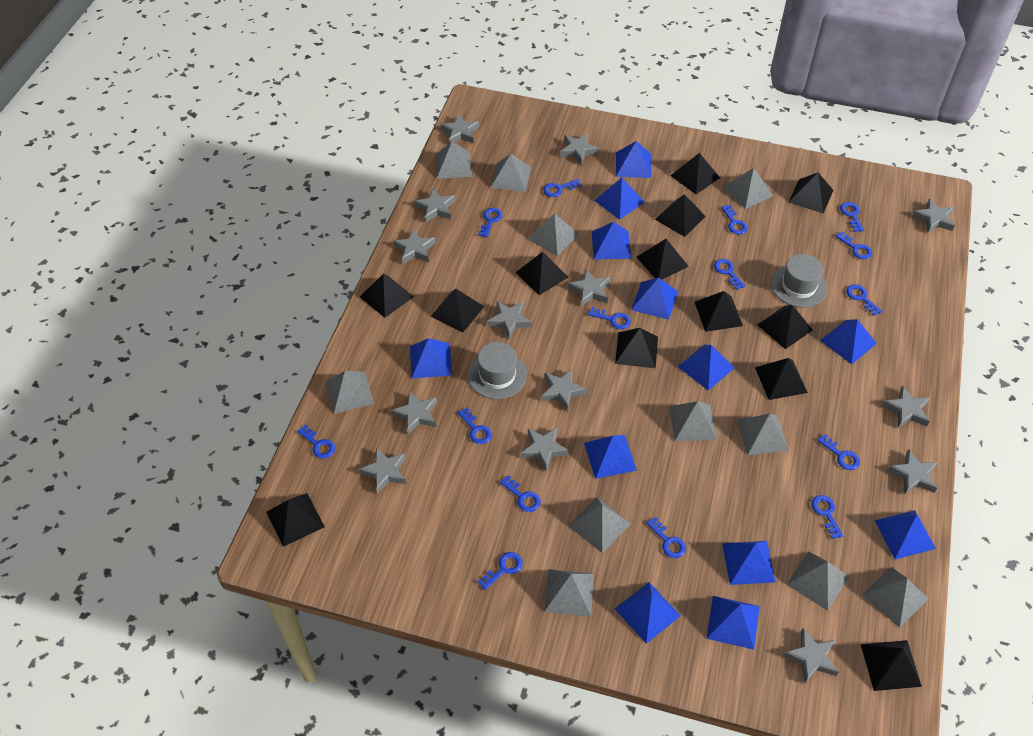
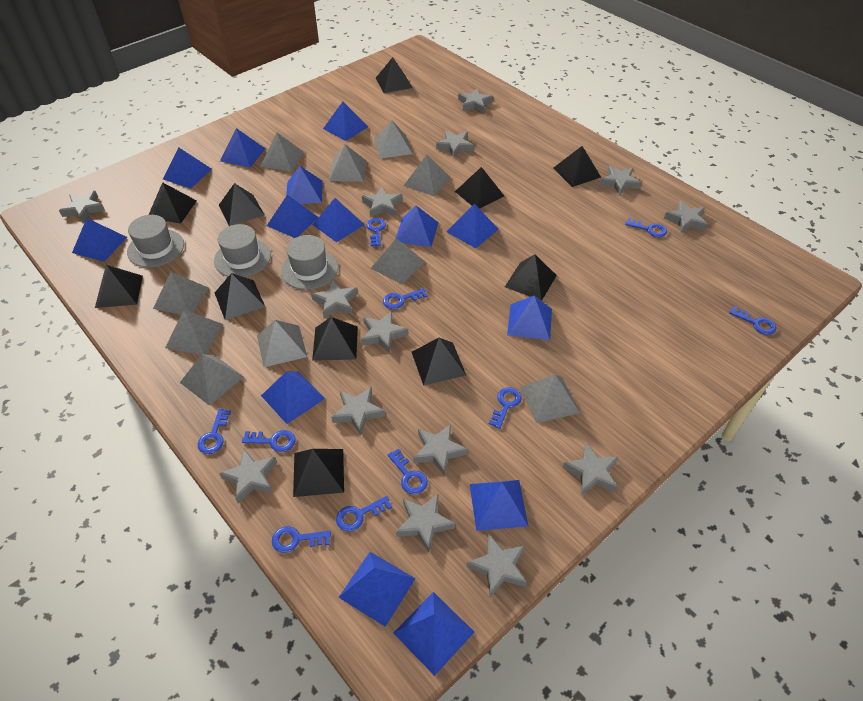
black pyramid: [266,493,325,547] [360,274,414,318] [430,289,484,332] [515,252,568,295] [615,328,658,368] [637,239,689,280] [655,194,706,237] [670,153,720,194] [695,291,743,332] [755,358,808,400] [757,305,813,349] [789,173,833,213] [861,640,922,691] = 13 -> [95,265,143,308] [149,182,197,224] [215,273,265,320] [219,183,264,226] [293,449,344,497] [312,317,358,361] [376,57,412,93] [412,338,466,386] [455,167,504,209] [505,254,557,301] [554,146,601,187] = 11
blue key: [297,424,335,459] [458,408,492,444] [477,552,523,590] [478,208,503,238] [500,475,541,512] [543,179,582,197] [588,307,631,329] [646,517,686,558] [714,259,746,290] [721,205,748,235] [811,495,843,539] [817,434,860,470] [835,231,872,259] [840,202,864,232] [846,284,882,316] = 15 -> [198,409,231,454] [242,430,295,452] [272,526,331,553] [336,496,392,531] [366,218,386,246] [383,288,428,309] [388,449,428,494] [489,387,522,429] [625,218,667,237] [729,306,777,335] = 10
blue pyramid: [410,338,452,378] [584,435,637,479] [592,222,631,259] [594,178,644,220] [615,582,681,644] [616,141,651,178] [631,278,678,320] [678,345,734,390] [706,596,760,650] [722,541,776,585] [820,319,877,365] [875,510,936,559] = 12 -> [72,218,127,262] [163,148,212,188] [220,128,266,168] [261,371,325,424] [267,195,318,238] [286,166,322,204] [313,198,365,242] [323,102,368,141] [339,552,416,627] [393,592,474,676] [395,205,438,247] [447,204,499,248] [470,480,528,531] [507,296,552,340] = 14
grey hat: [468,342,527,399] [771,254,827,308] = 2 -> [127,215,184,268] [214,224,271,277] [281,235,338,290] = 3
grey pyramid: [325,371,374,414] [435,142,472,179] [490,154,531,192] [528,213,579,256] [544,569,594,617] [569,497,631,553] [669,401,717,441] [723,168,773,209] [737,414,789,455] [786,551,850,611] [862,567,928,628] = 11 -> [153,272,209,315] [165,310,223,355] [180,354,244,406] [257,320,307,367] [260,133,304,172] [329,144,366,182] [371,238,425,284] [374,120,412,159] [404,155,450,196] [520,374,580,423] = 10

